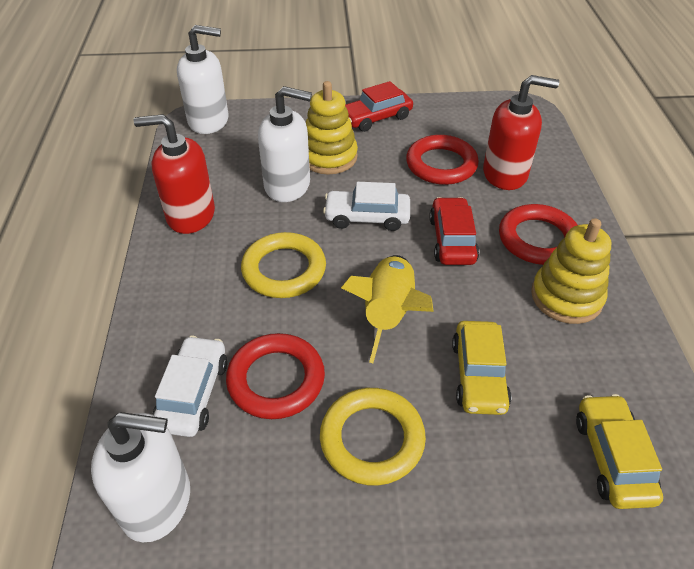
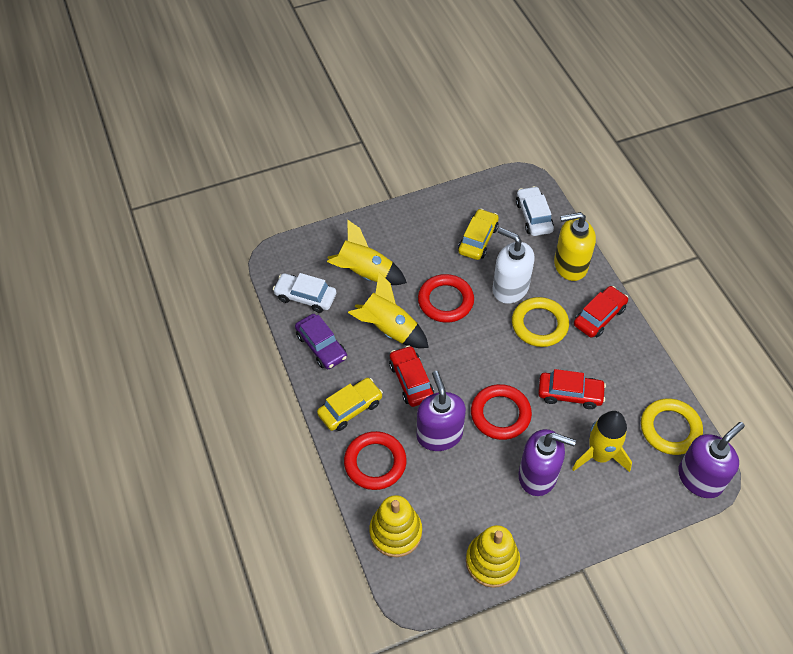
purple car: none = 0 -> [295,314,347,369] = 1
purple soap dispenser: none = 0 -> [417,371,466,451] [519,429,576,496] [678,422,745,498] = 3
red car: [345,81,413,132] [429,197,479,265] = 2 -> [389,346,434,407] [538,369,606,409] [574,286,628,338] = 3
red soap dispenser: [133,114,215,234] [483,75,559,190] = 2 -> none = 0
white soap dispenser: [91,412,190,542] [177,25,229,134] [258,86,312,202] = 3 -> [492,227,535,304] = 1
yellow rocket: [341,255,434,363] = 1 -> [327,220,407,285] [348,272,429,348] [572,411,632,472] = 3
yellow soap dispenser: none = 0 -> [554,212,596,281] = 1

